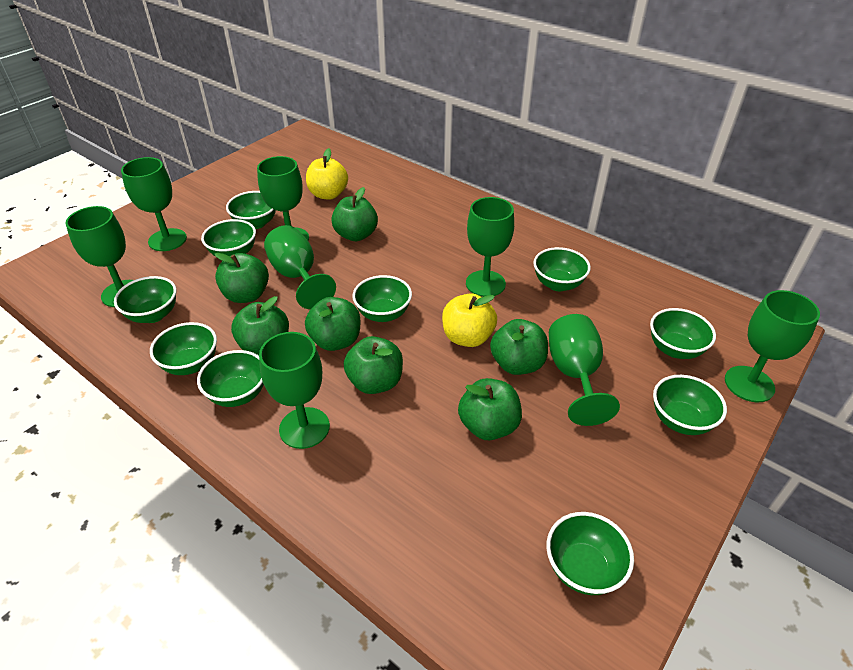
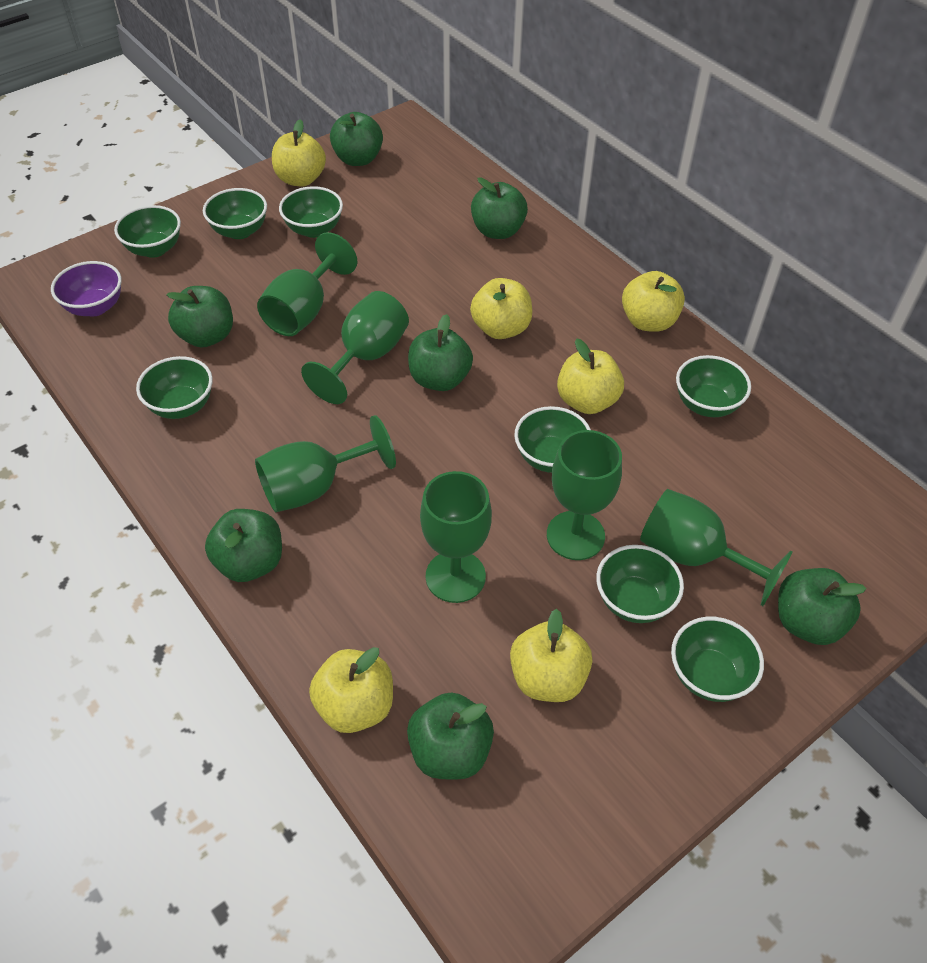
green bowl: [114,276,177,323] [150,322,217,375] [197,350,264,407] [201,219,256,256] [226,191,276,229] [352,275,412,322] [533,247,591,291] [546,512,634,595] [650,308,716,359] [653,375,727,435] = 10 -> [114,205,181,258] [136,356,213,419] [203,188,267,239] [279,186,343,238] [514,406,591,473] [596,545,684,623] [671,617,764,702] [676,355,751,417] = 8
green goblet: [66,206,133,307] [121,157,187,251] [257,156,309,241] [259,332,330,449] [264,225,336,309] [466,197,514,297] [549,314,620,426] [725,290,820,402] = 8 -> [255,415,396,512] [257,232,357,336] [301,291,409,404] [420,471,492,603] [547,430,622,560] [640,489,793,606] = 6
purple bowl: none = 0 -> [51,261,122,317] = 1
yellow apple: [306,148,348,200] [442,293,497,347] = 2 -> [272,119,326,187] [309,647,393,733] [470,278,532,339] [510,609,593,702] [557,338,624,414] [622,271,685,332] = 6

